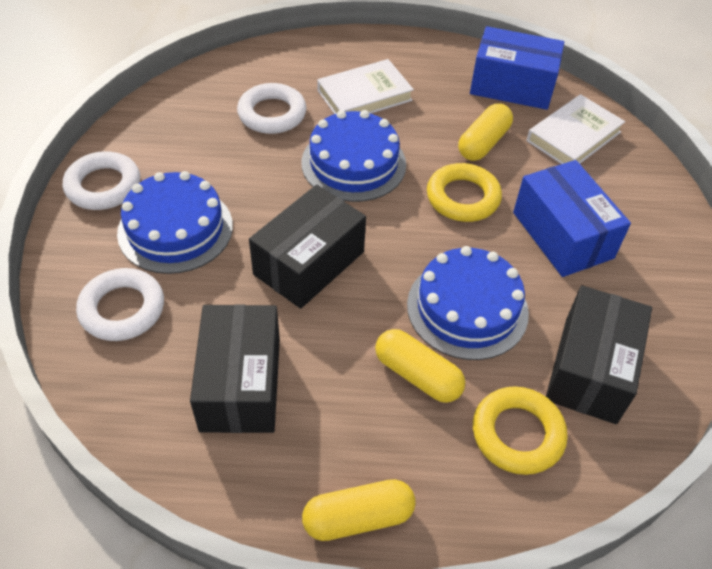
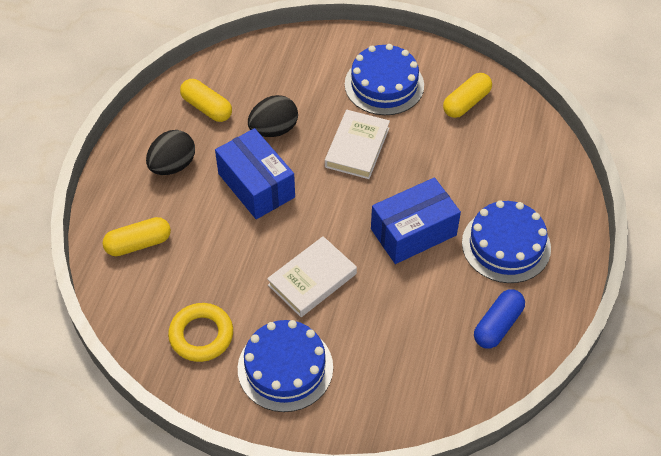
black box: [190,304,280,433] [249,185,366,309] [546,285,652,424] = 3 -> none = 0
black egg: none = 0 -> [146,130,195,175] [248,95,298,137] = 2
blue capsule: none = 0 -> [474,289,525,349] = 1
white ring: [63,151,140,210] [76,268,164,341] [237,83,306,134] = 3 -> none = 0
yellow ring: [427,163,502,222] [473,386,567,475] = 2 -> [168,303,233,362] = 1

